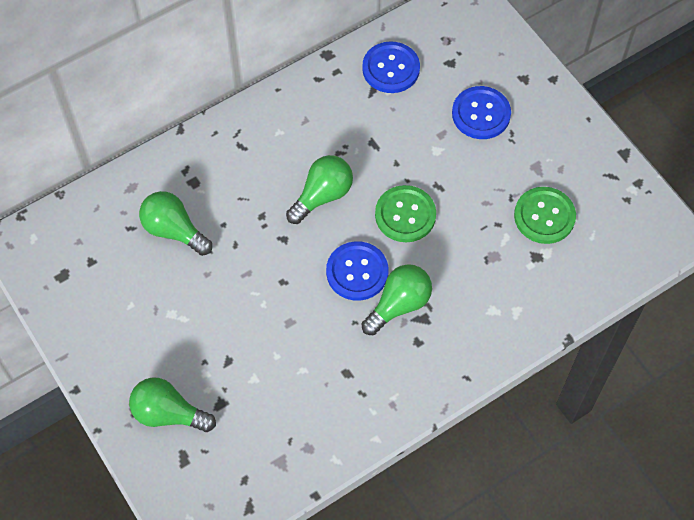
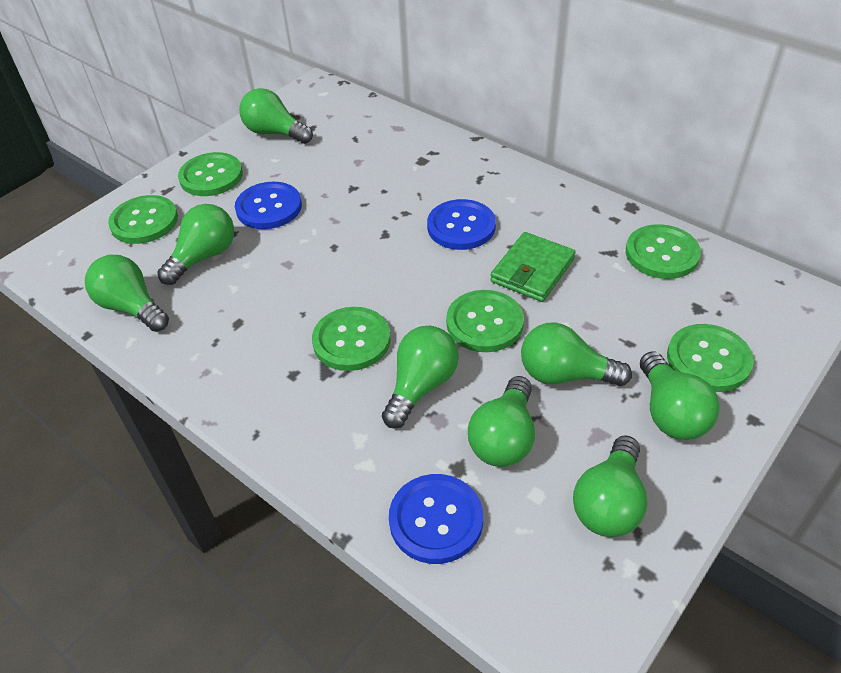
green button: [375,185,436,242] [514,187,576,244] = 2 -> [108,195,178,244] [178,152,243,196] [312,307,391,371] [446,290,524,352] [626,224,701,279] [667,324,754,392] = 6
green light bulb: [129,377,216,432] [139,191,212,256] [286,155,353,224] [361,264,432,335] = 4 -> [85,255,169,332] [157,204,234,285] [239,88,313,144] [382,326,459,429] [468,376,535,467] [521,322,632,386] [573,435,647,537] [640,351,720,440] = 8
green wallet: none = 0 -> [490,232,575,302] = 1

